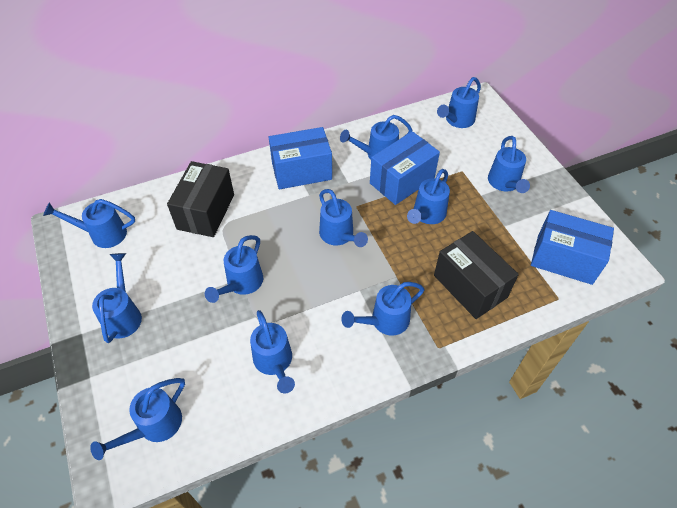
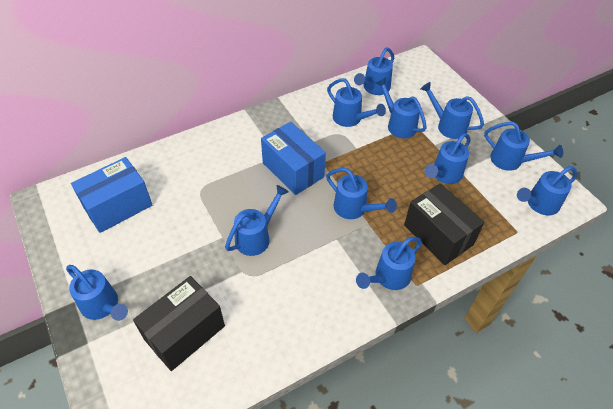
blue box: [269,127,332,189] [370,131,440,205] [531,210,614,285] = 3 -> [71,157,152,233] [261,122,326,195] = 2

